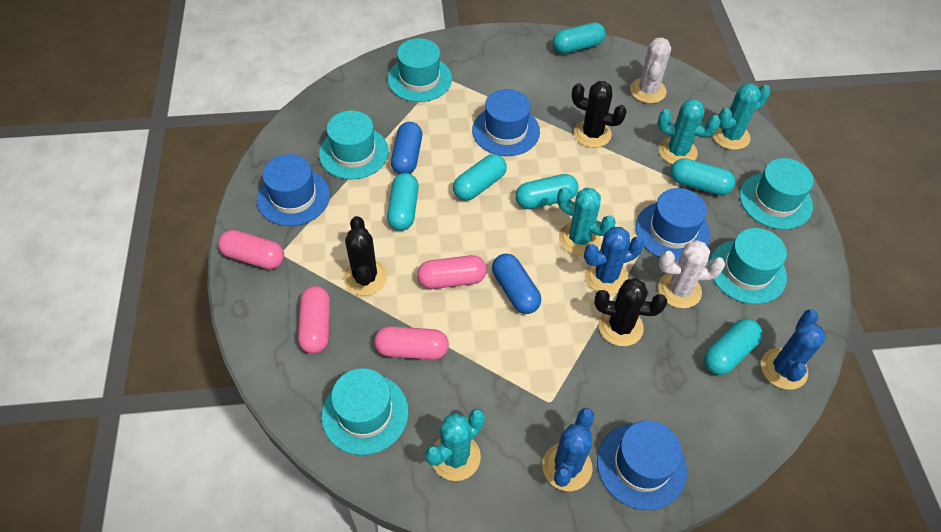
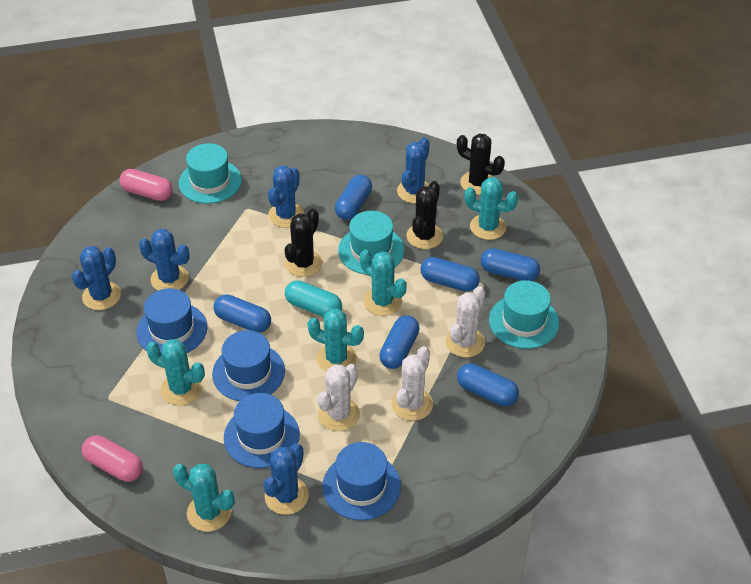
blue cactus: [542,408,594,491] [584,227,645,295] [761,309,826,390] = 3 -> [72,246,121,310] [139,229,190,290] [263,443,309,515] [268,166,304,228] [397,137,430,203] = 5
blue capsule: [391,122,422,174] [492,254,541,314] = 2 -> [213,294,271,333] [335,175,372,220] [379,315,419,369] [420,257,480,292] [457,363,519,406] [481,248,540,281] = 6
pink capsule: [218,230,284,269] [298,286,330,354] [374,326,449,360] [417,255,487,289] = 4 -> [82,435,143,482] [119,169,173,201] = 2
turquoise cactus: [425,409,485,481] [557,187,616,256] [658,99,721,165] [712,83,771,150] = 4 -> [146,339,205,405] [173,464,235,532] [307,309,364,372] [360,250,407,316] [464,177,518,240] = 5
turquoise capsule: [387,173,419,231] [453,154,507,201] [515,174,579,209] [553,22,605,54] [670,158,735,195] [704,319,763,375] = 6 -> [285,280,342,317] = 1
turquoise hat: [319,110,389,180] [322,368,409,455] [387,38,452,102] [709,228,787,304] [740,158,814,230] = 5 -> [179,143,242,204] [338,211,405,275] [489,280,559,349] = 3
white cactus: [630,37,671,103] [658,240,725,308] = 2 -> [318,364,360,431] [392,346,433,421] [445,286,486,358] = 3

